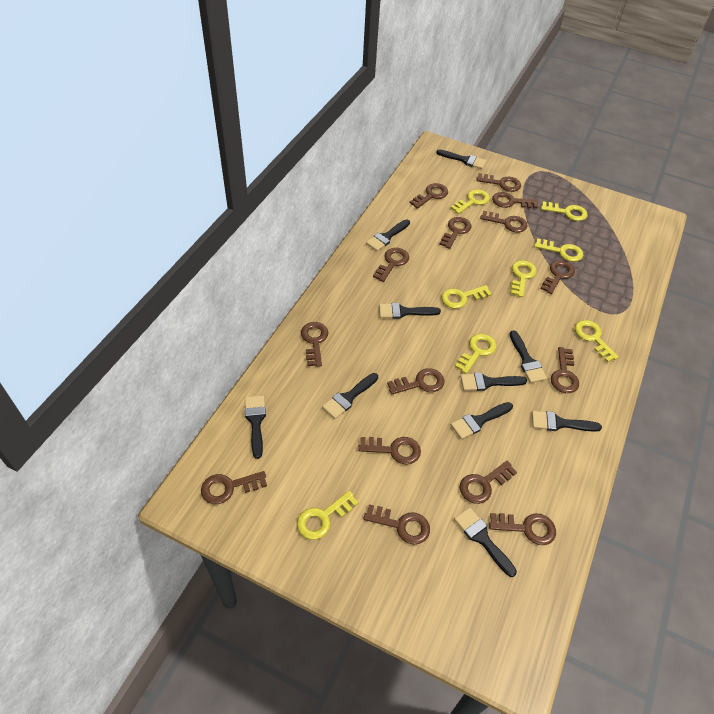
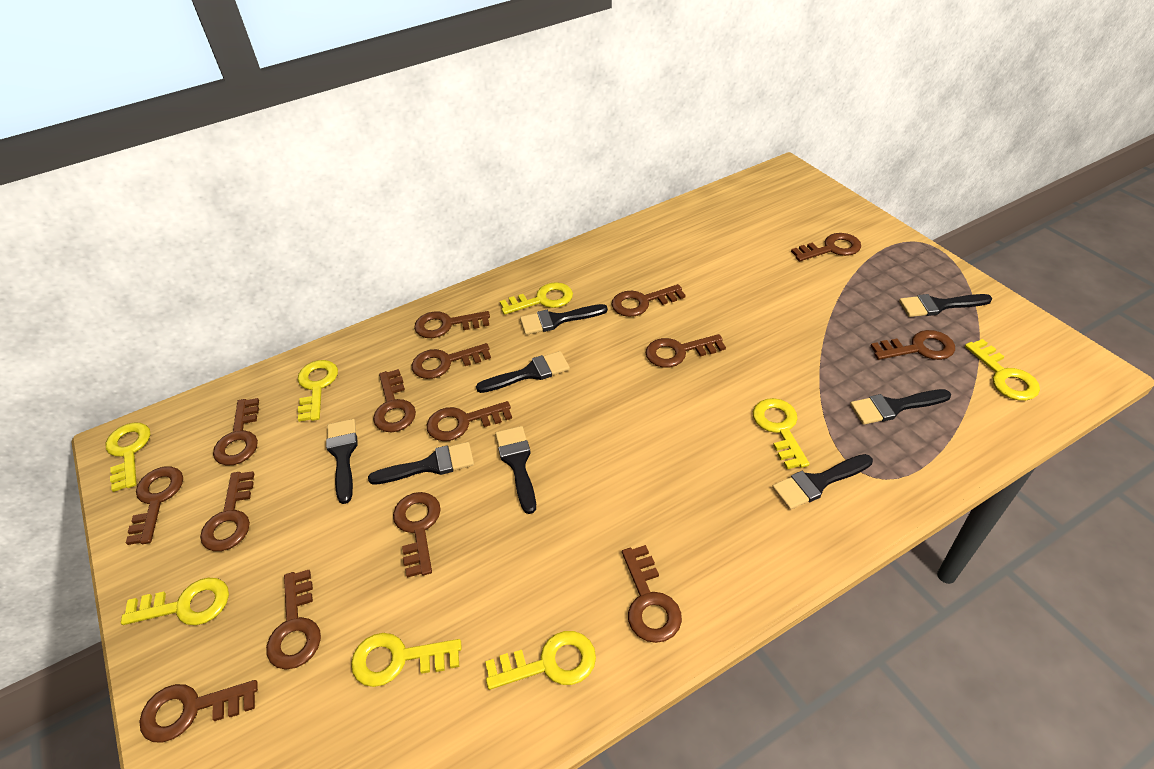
black brush: [245,395,266,459] [322,373,378,419] [366,219,410,251] [379,303,441,319] [436,149,486,169] [451,402,513,439] [454,507,517,577] [460,373,527,391] [510,330,547,383] [532,411,602,432] = 10 -> [326,419,358,504] [368,442,474,485] [476,351,570,393] [495,426,536,514] [520,304,608,335] [772,454,873,510] [850,389,951,425] [899,294,992,317] = 8

